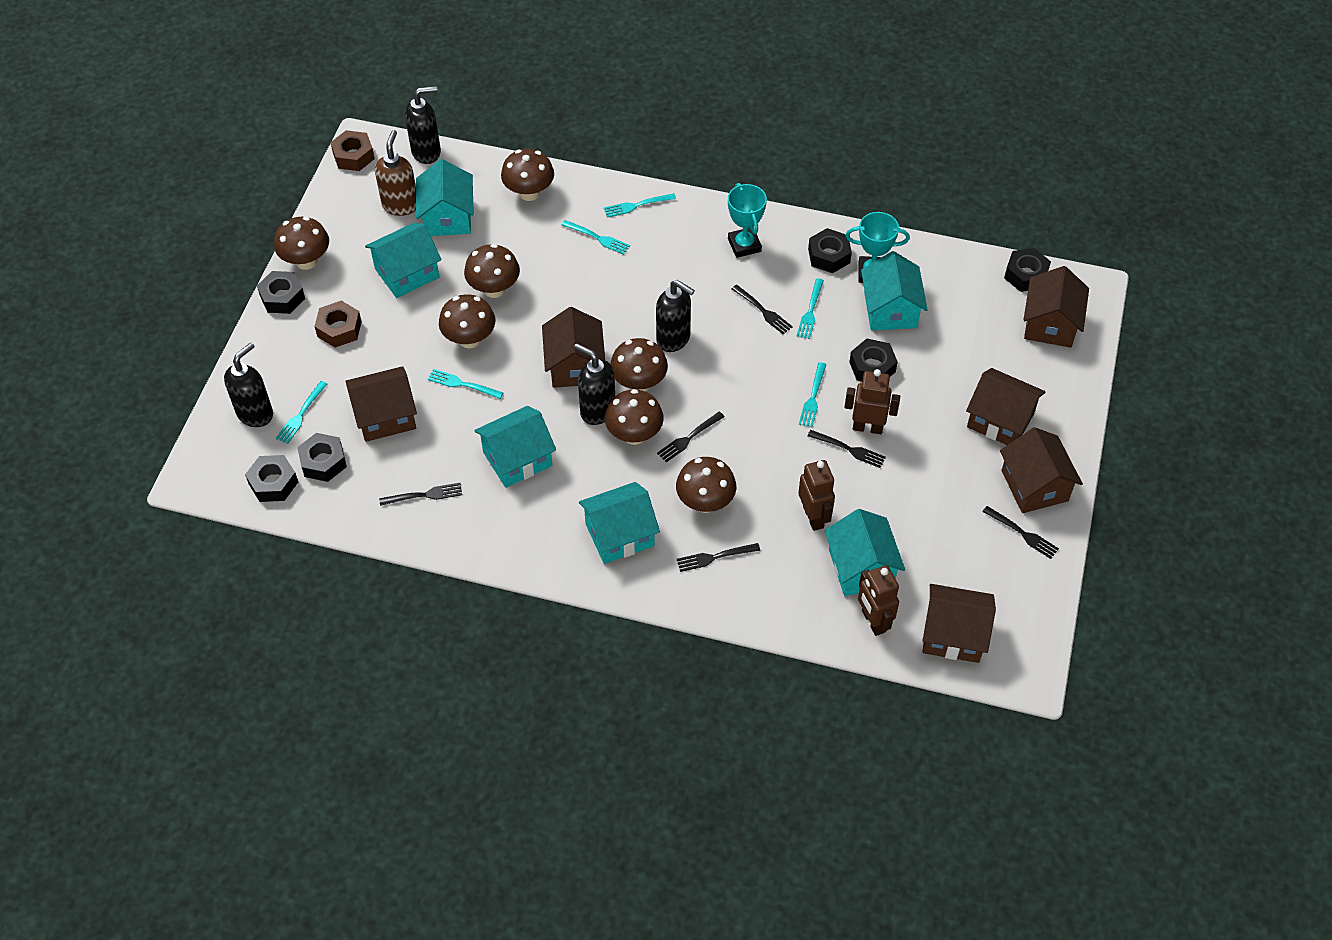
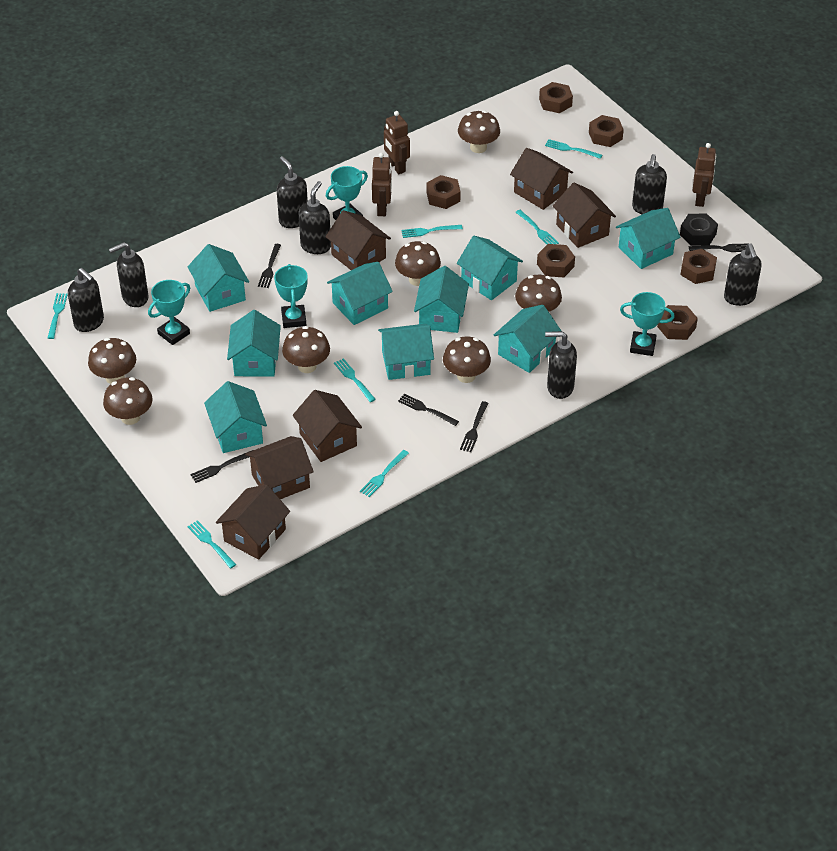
black fork: [379,483,462,506] [657,412,724,462] [677,543,760,572] [732,285,793,334] [807,430,886,468] [982,506,1059,559] = 6 -> [191,450,253,483] [258,244,281,288] [398,394,459,426] [460,401,489,452] [689,243,749,252] = 5
black nut: [245,455,298,502] [257,271,305,314] [297,433,347,482] [808,228,852,273] [849,339,898,382] [1004,248,1051,292] = 6 -> [680,213,718,246] = 1
black soap dispenser: [224,342,273,427] [405,86,441,164] [574,343,615,425] [656,280,695,352] = 4 -> [68,268,104,332] [109,242,149,307] [277,156,308,228] [299,181,331,254] [545,331,577,399] [632,154,667,214] [724,244,762,306] = 7
brown nut: [314,300,362,347] [330,130,375,171] = 2 -> [427,175,461,209] [537,244,575,277] [539,82,573,113] [589,115,624,147] [657,305,698,340] [681,249,717,284] = 6
brown soap dispenser: [375,130,416,216] = 1 -> none = 0
turquoise fork: [276,381,327,444] [428,369,503,399] [561,220,630,255] [604,193,676,218] [796,278,824,339] [799,362,827,427] = 6 -> [48,293,68,339] [187,520,236,568] [334,358,376,402] [360,450,409,497] [401,225,463,238] [515,210,559,244] [545,139,602,159] = 7
turquoise house: [365,223,442,298] [416,159,474,236] [474,406,556,488] [579,482,660,564] [825,509,905,596] [861,251,928,330] = 6 -> [188,244,249,312] [204,381,267,453] [227,310,281,377] [327,262,393,325] [378,324,434,380] [414,266,469,333] [457,236,523,300] [493,305,561,373] [616,208,681,269] = 9
turquoise trophy: [728,183,767,258] [846,212,910,283] = 2 -> [148,280,190,345] [274,264,308,328] [326,166,368,220] [620,292,675,356] = 4

